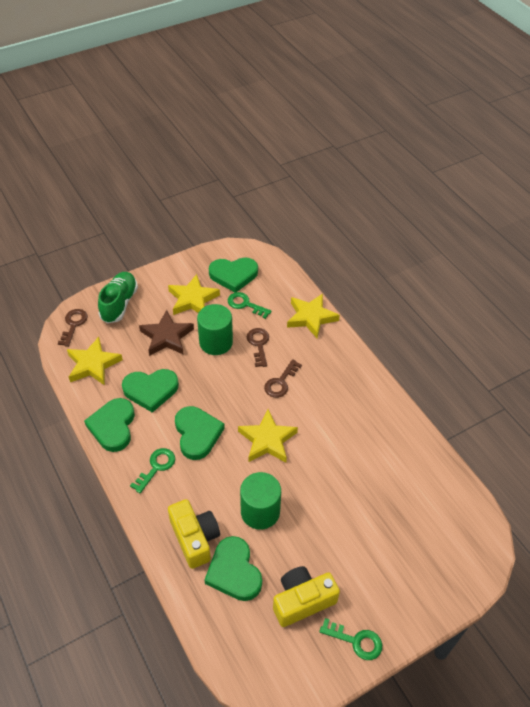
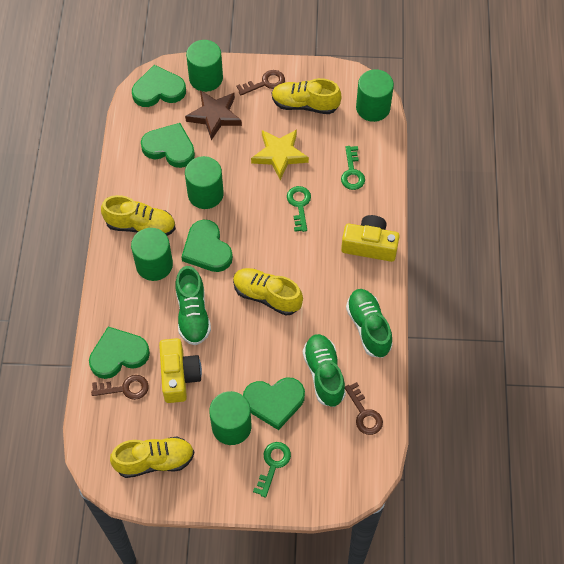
green cylinder: [197,304,233,355] [240,472,281,530] = 2 -> [131,228,173,281] [185,156,224,209] [186,40,223,92] [209,391,252,445] [356,69,394,122] = 5
green shoe: [98,272,138,323] = 1 -> [176,266,211,345] [303,334,346,407] [346,289,393,358] = 3
yellow shoe: none = 0 -> [101,195,176,236] [110,437,194,478] [233,268,303,316] [272,78,341,114] = 4
yellow star: [67,337,123,385] [168,274,220,315] [238,409,298,463] [287,294,340,338] = 4 -> [251,129,309,180] = 1

